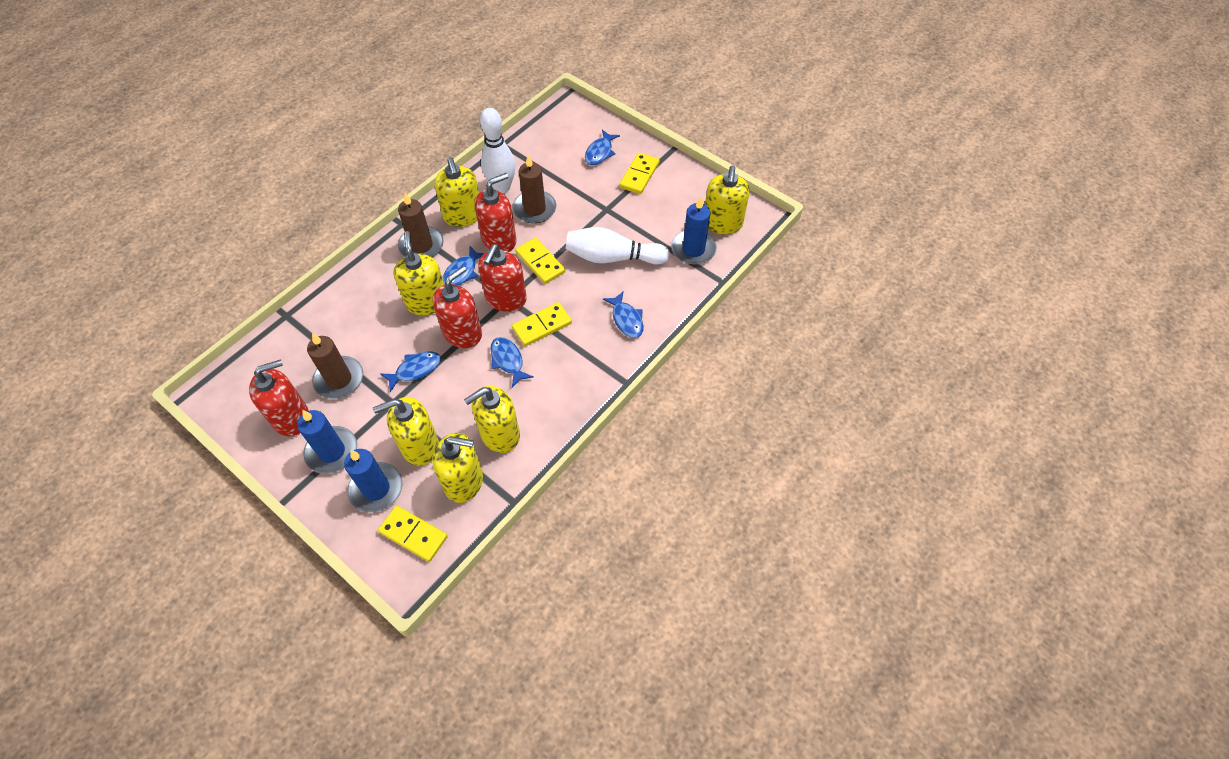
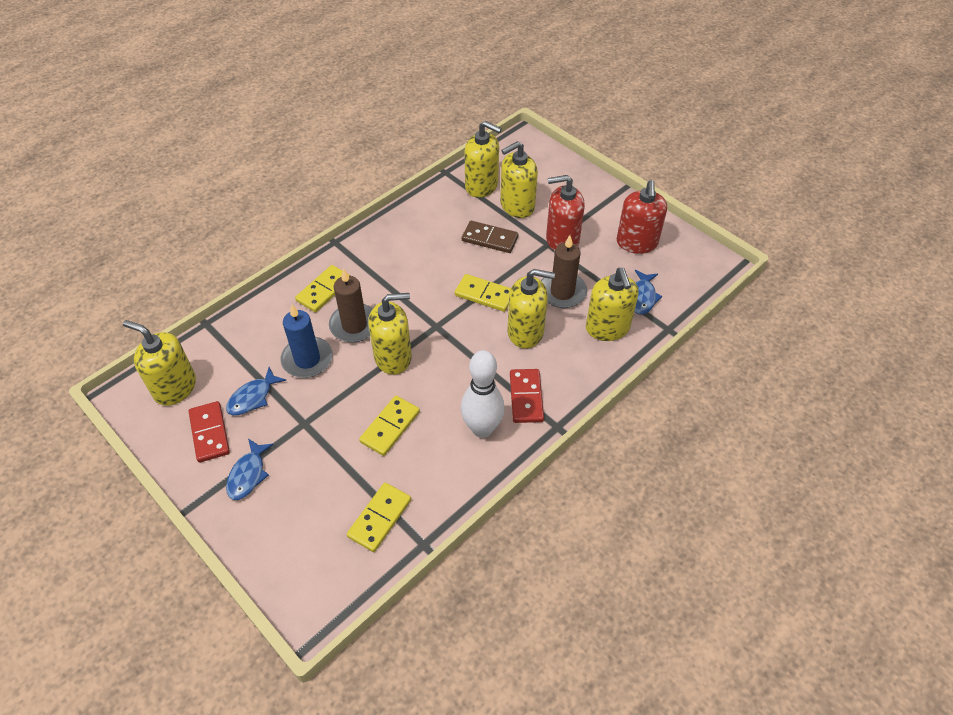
blue candle: [297,410,357,474] [344,449,402,512] [671,197,717,265] = 3 -> [281,304,333,378] = 1
blue fish: [380,352,441,392] [442,246,485,286] [490,337,534,387] [585,130,620,165] [603,291,644,338] = 5 -> [226,367,287,415] [226,439,274,500] [634,270,662,315] = 3
brown candle: [307,333,363,399] [398,193,444,257] [513,155,556,223] = 3 -> [329,268,373,342] [541,235,587,308] = 2
brown domino: none = 0 -> [462,221,518,253] = 1
red domino: none = 0 -> [189,401,230,463] [510,369,544,423] = 2
red soap dispenser: [249,359,309,436] [432,266,482,348] [474,173,517,252] [478,244,527,312] = 4 -> [546,175,585,251] [617,180,667,254] = 2
white bowling pin: [480,108,516,193] [566,227,670,264] = 2 -> [461,350,505,438] = 1

